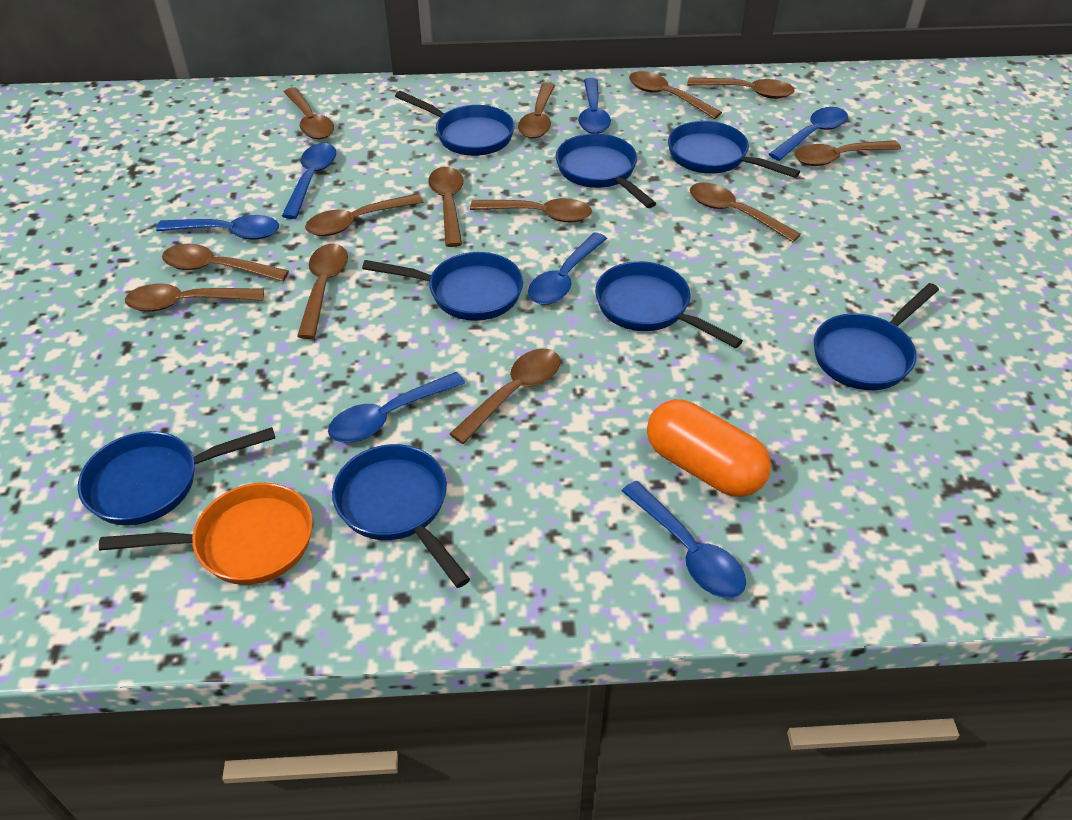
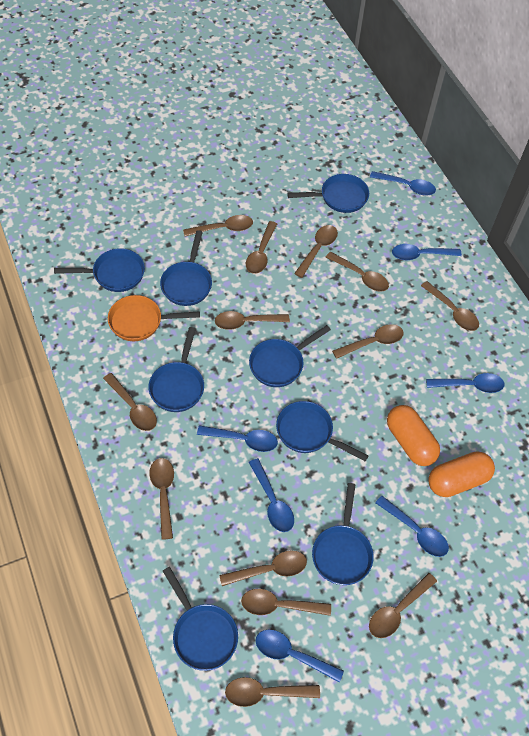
orange capsule: [647,399,771,497] = 1 -> [387,405,440,466] [428,452,495,497] = 2

